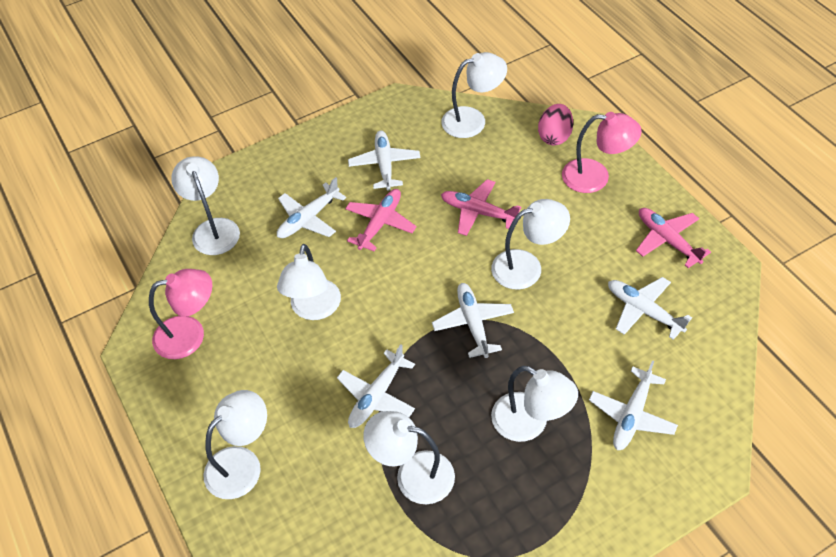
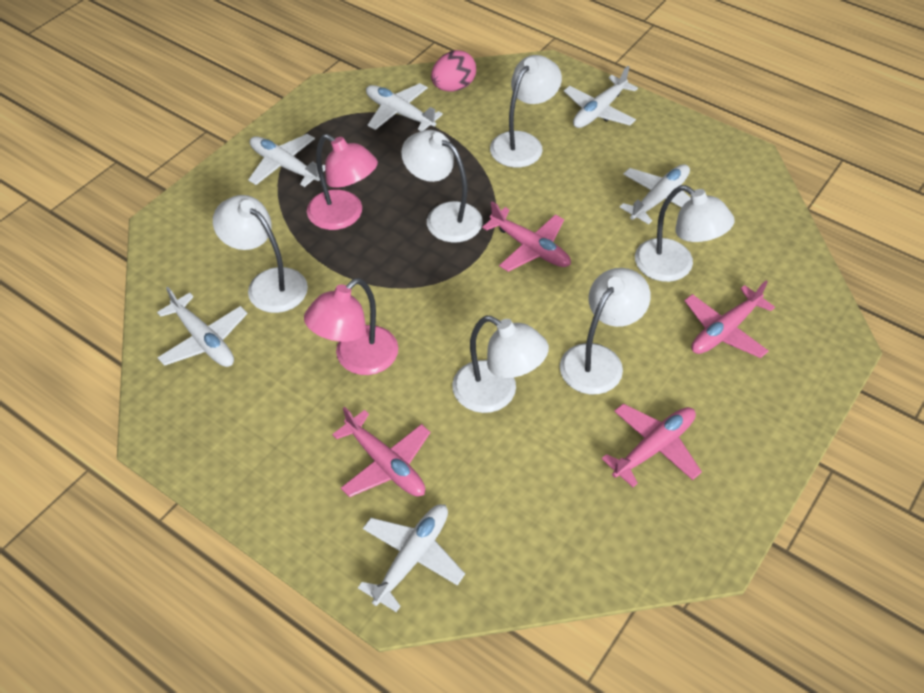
pink plane: [345,189,417,251] [441,179,521,236] [636,208,711,268] = 3 -> [332,407,430,497] [482,201,571,272] [602,404,702,487] [684,281,775,358] = 4
white lamp: [171,156,240,255] [203,390,267,499] [277,244,341,320] [363,411,455,504] [441,52,507,138] [491,199,570,290] [491,366,578,442] = 7 -> [213,195,308,313] [401,130,483,243] [452,316,549,413] [490,55,562,167] [560,268,651,394] [635,185,734,282] = 6

